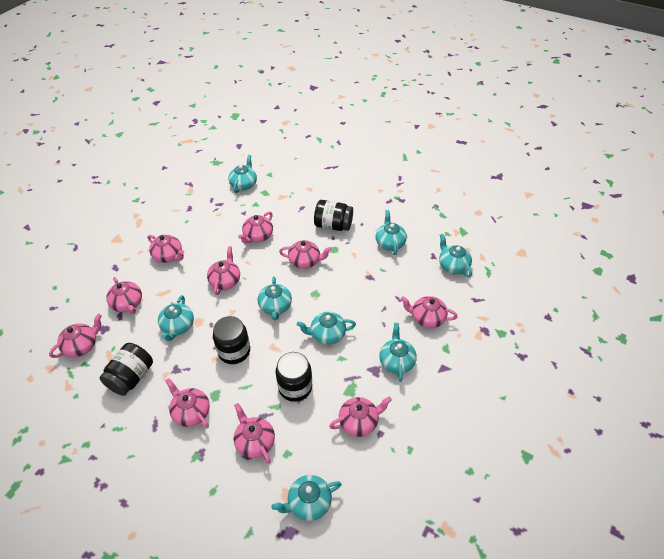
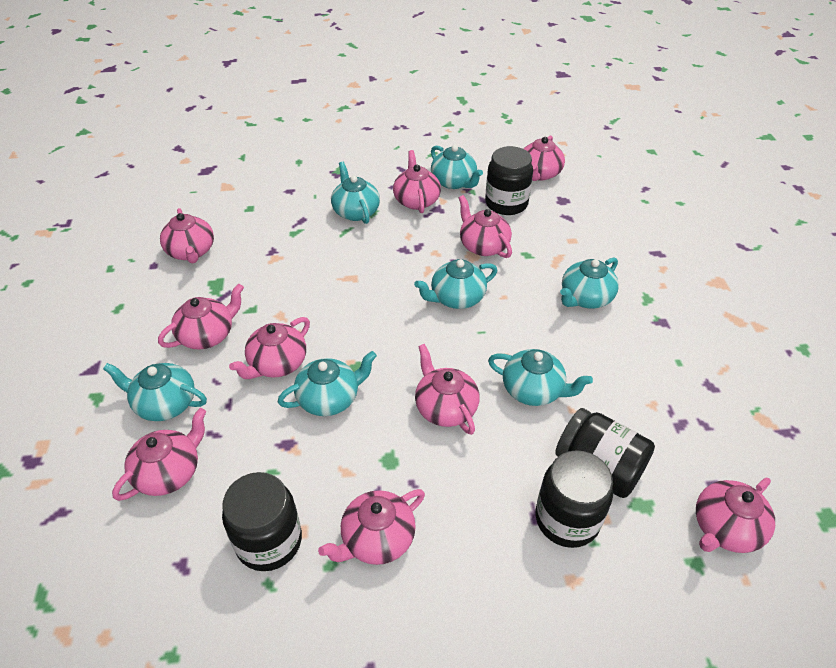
turquoise teapot: [158,295,194,341] [228,155,257,193] [258,276,292,320] [271,475,342,521] [296,312,356,345] [376,210,407,255] [379,323,417,382] [439,234,472,277] = 8 -> [103,363,207,421] [278,351,377,416] [331,161,380,224] [414,259,497,309] [431,145,483,189] [488,349,593,406] [560,257,619,309] = 7

